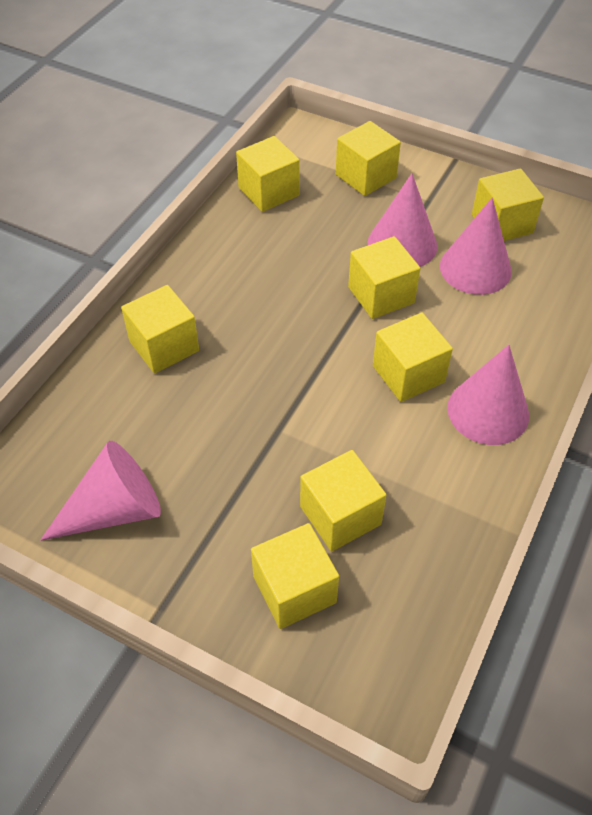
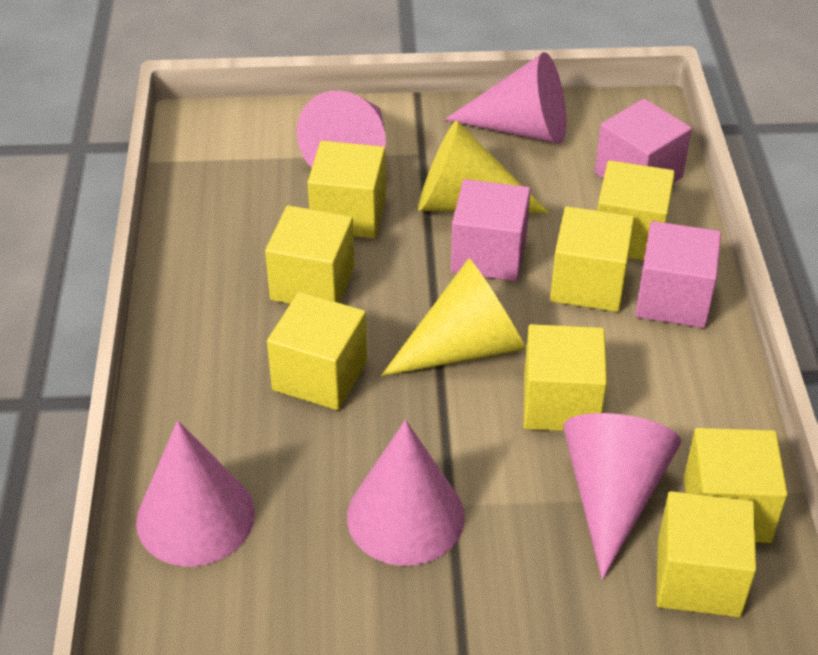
pink cone: [40,441,161,541] [367,173,437,267] [440,198,512,295] [447,345,529,445] = 4 -> [136,421,255,566] [297,91,386,168] [347,420,465,566] [444,52,566,144] [563,413,681,580] = 5
pink cube: none = 0 -> [451,179,531,281] [595,99,692,183] [635,221,721,328] = 3
yellow cone: none = 0 -> [381,258,526,376] [418,121,549,213] = 2

